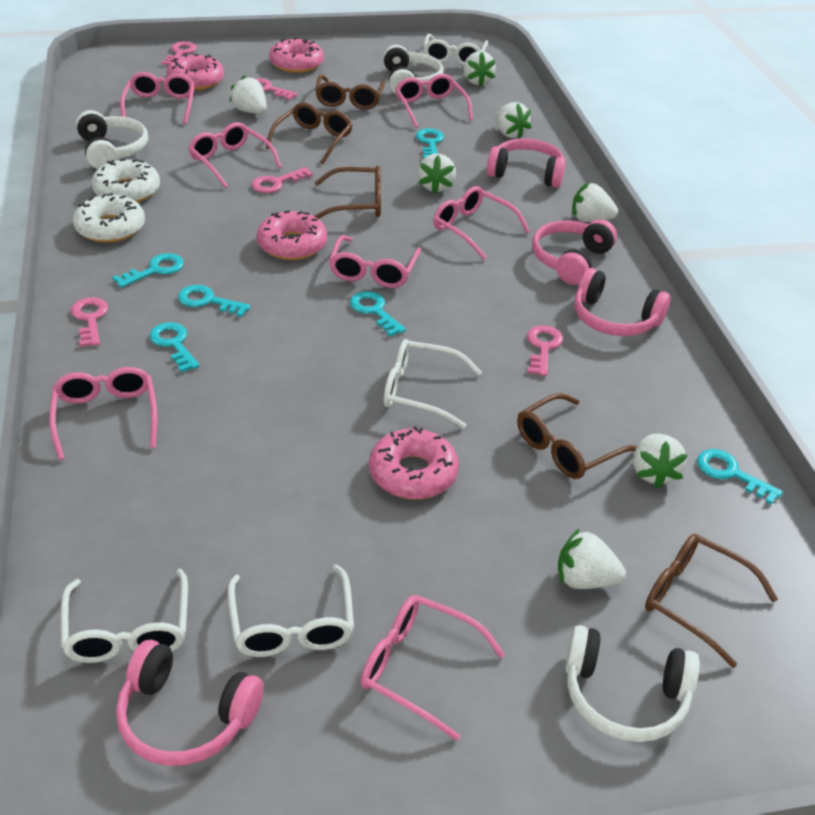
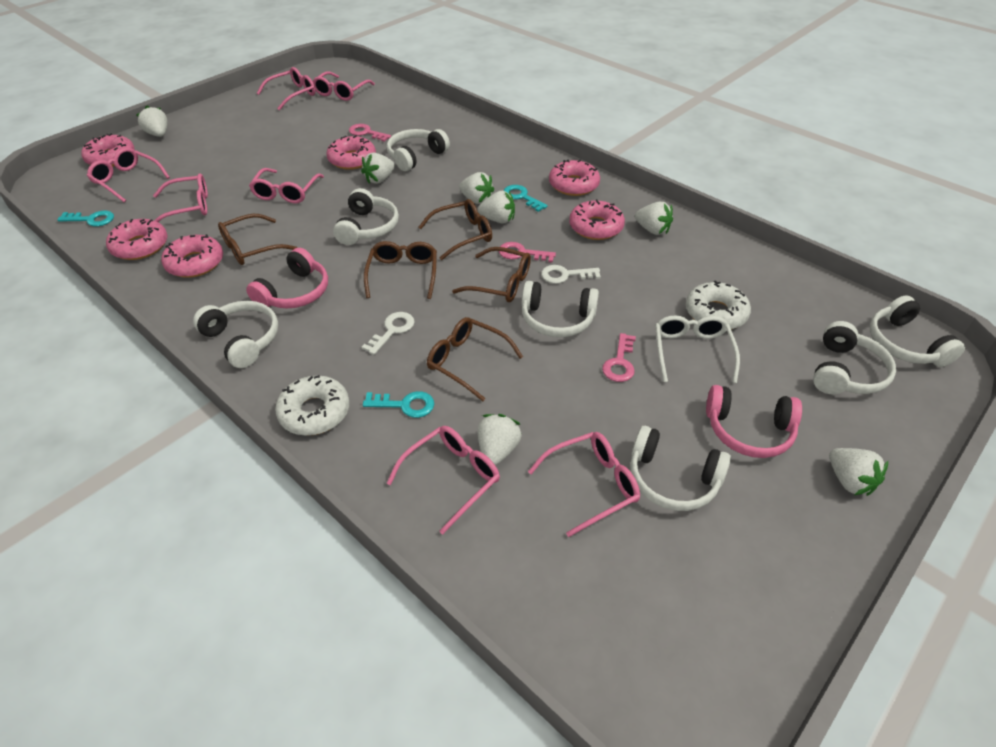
pink donut: [167,54,224,90] [257,211,327,260] [269,37,324,73] [369,426,459,499] = 4 -> [81,133,135,167] [106,219,167,260] [161,234,223,278] [326,135,376,170] [549,159,600,196] [569,199,625,240] = 6
pink headphones: [116,640,264,766] [487,138,566,188] [532,219,617,285] [575,268,671,336] = 4 -> [246,248,328,308] [706,385,802,458] = 2
pink key: [71,297,108,347] [161,41,197,65] [252,167,313,193] [255,78,298,100] [527,325,563,376] = 5 -> [349,124,391,142] [499,242,556,263] [602,333,636,382] = 3
turquoise key: [112,253,184,288] [149,322,200,372] [178,285,251,317] [350,291,406,337] [416,128,444,159] [697,449,783,505] = 6 -> [57,211,114,227] [363,391,434,418] [504,185,548,212] = 3
white glasses: [61,568,188,663] [228,564,354,657] [384,339,482,428] [423,34,488,66] = 4 -> [655,315,740,383] = 1
white headphones: [76,110,148,169] [383,45,443,94] [565,625,700,742] = 3 -> [193,301,278,368] [333,188,399,245] [387,129,450,171] [522,281,599,337] [630,426,731,511] [813,321,896,394] [870,295,965,367] = 7
white key: none = 0 -> [362,312,415,355] [541,265,601,284] = 2

